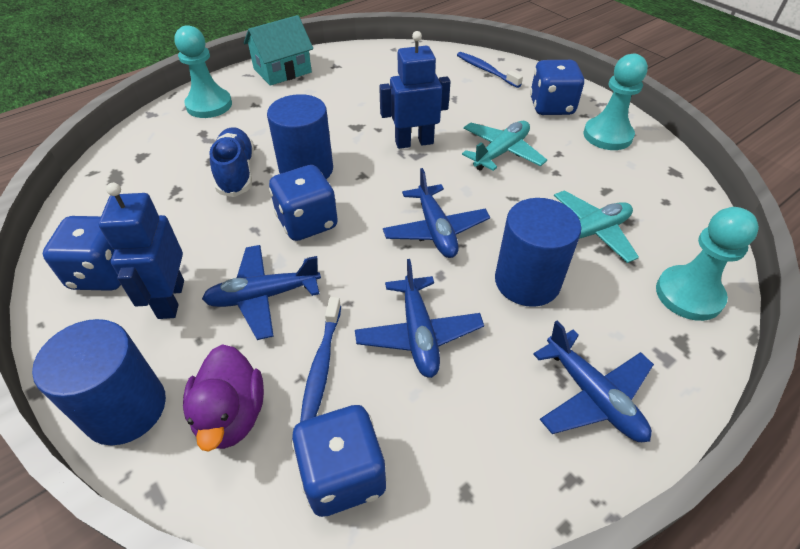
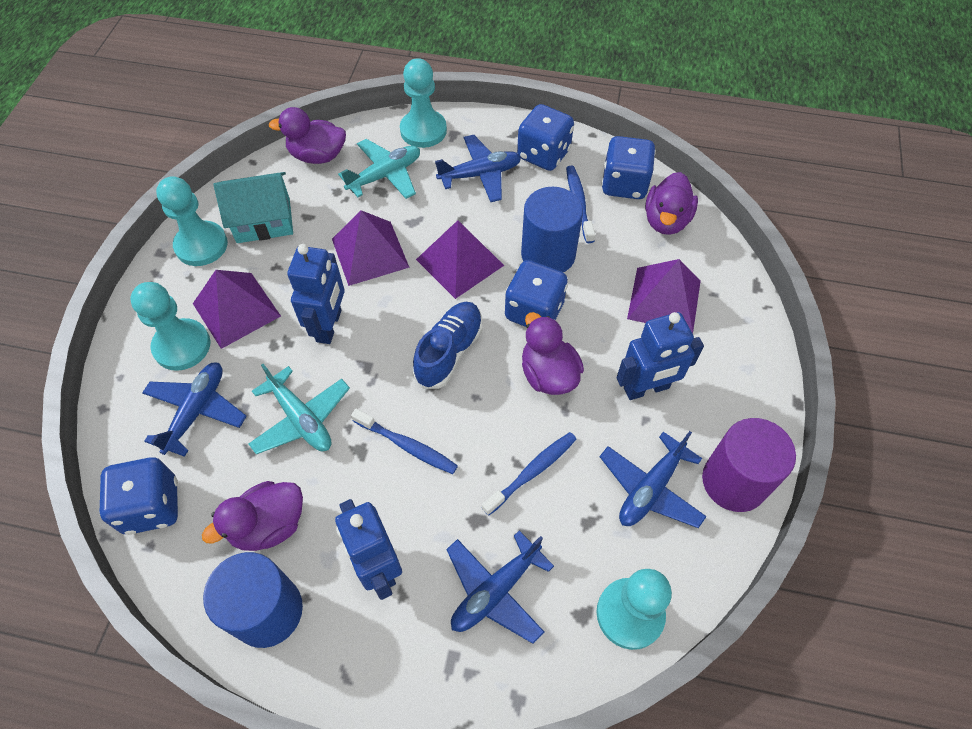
blue cylinder: [32,319,166,445] [267,94,333,179] [495,198,581,307] = 3 -> [203,552,303,648] [521,187,583,273] = 2
blue robot: [99,183,184,319] [379,31,451,149] = 2 -> [287,244,345,344] [335,499,402,600] [616,312,704,400] = 3
blue toothbrush: [300,297,341,422] [457,52,523,88] = 2 -> [351,409,458,474] [482,432,577,516] [566,166,595,243] = 3
purple cylinder: none = 0 -> [702,418,796,512] = 1
purple duck: [183,344,264,452] = 1 -> [202,481,303,551] [269,107,346,164] [522,312,584,395] [645,172,698,235] = 4
purple pyramid: none = 0 -> [193,270,281,349] [332,210,410,286] [416,220,504,299] [627,259,701,333] = 4
turquoise pawn: [174,25,232,118] [584,54,648,150] [656,207,759,321] = 3 -> [130,282,210,371] [156,176,228,266] [400,58,447,148] [597,569,672,650] = 4

